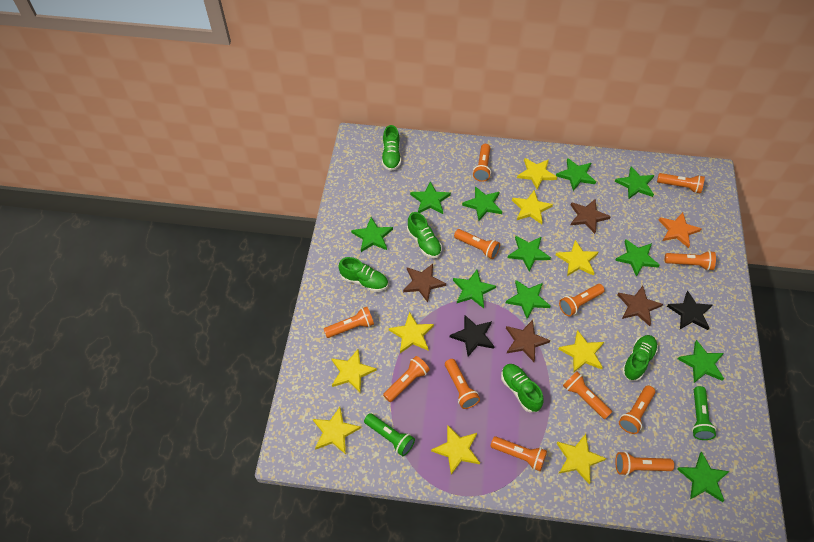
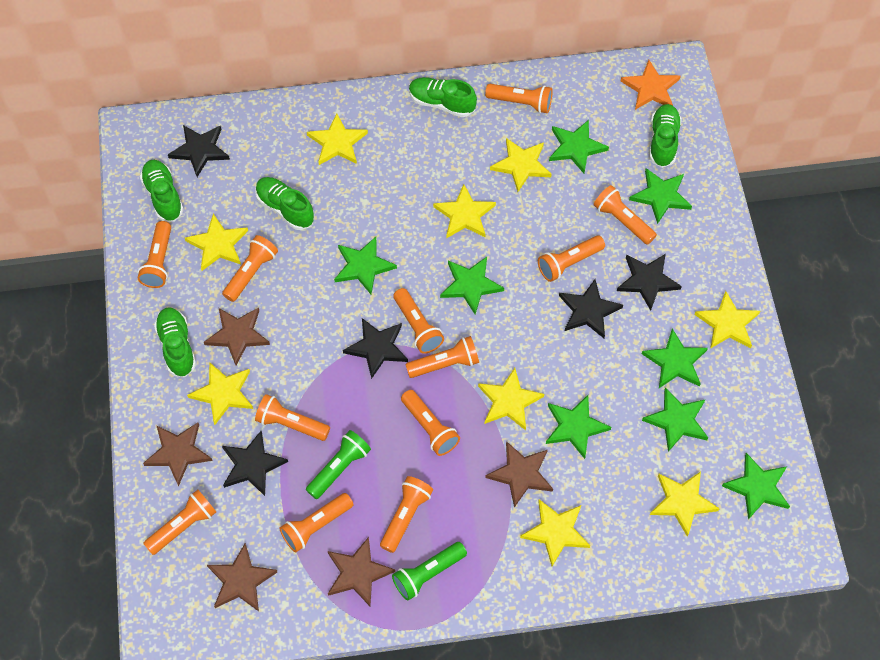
black star: [450,315,495,357] [667,291,712,330] = 2 -> [168,125,230,177] [222,431,288,496] [343,318,408,379] [559,279,623,338] [617,254,682,311] = 5
brown star: [403,264,446,302] [506,320,550,362] [571,199,611,234] [618,286,663,326] = 4 -> [143,423,213,487] [204,308,270,366] [207,543,277,611] [328,537,395,606] [485,441,553,508] = 5
green star: [351,217,393,252] [410,181,451,214] [453,270,496,308] [462,186,502,221] [506,280,550,319] [508,236,551,272] [556,158,596,191] [615,166,654,199] [615,239,660,277] [677,452,730,502] [678,340,724,383] = 11 -> [334,237,397,294] [440,257,504,314] [546,395,611,459] [549,120,609,173] [629,168,692,224] [642,328,708,388] [642,387,708,452] [722,453,790,520] = 8

